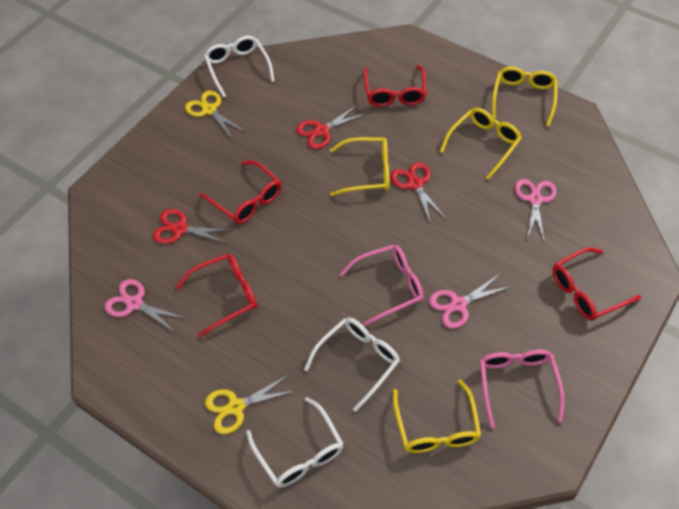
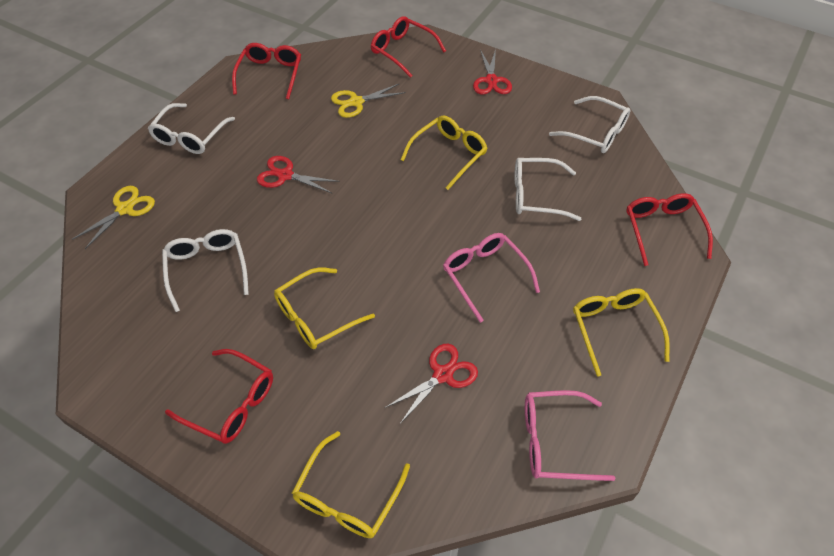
pink scissors: [105,279,187,333] [429,274,511,329] [515,179,556,243] = 3 -> none = 0
white glasses: [204,36,275,98] [246,397,344,488] [304,317,400,412] = 3 -> [148,103,235,154] [162,229,249,312] [514,158,581,221] [549,96,630,153] = 4

